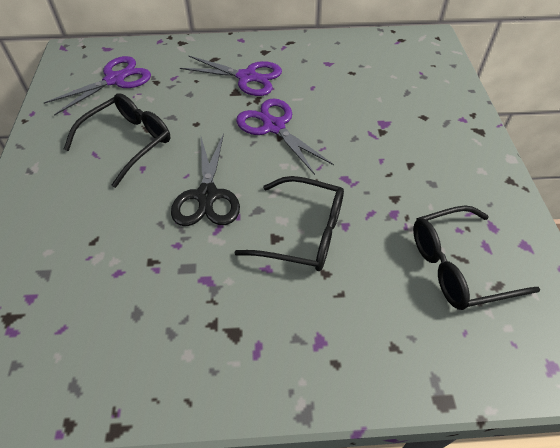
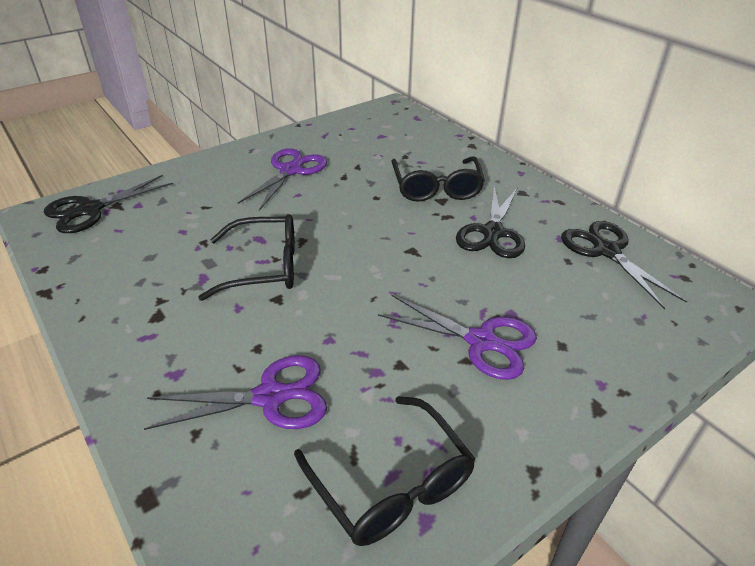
black scissors: [171,133,240,226] = 1 -> [44,175,173,233] [456,186,525,258] [561,221,687,309] = 3

